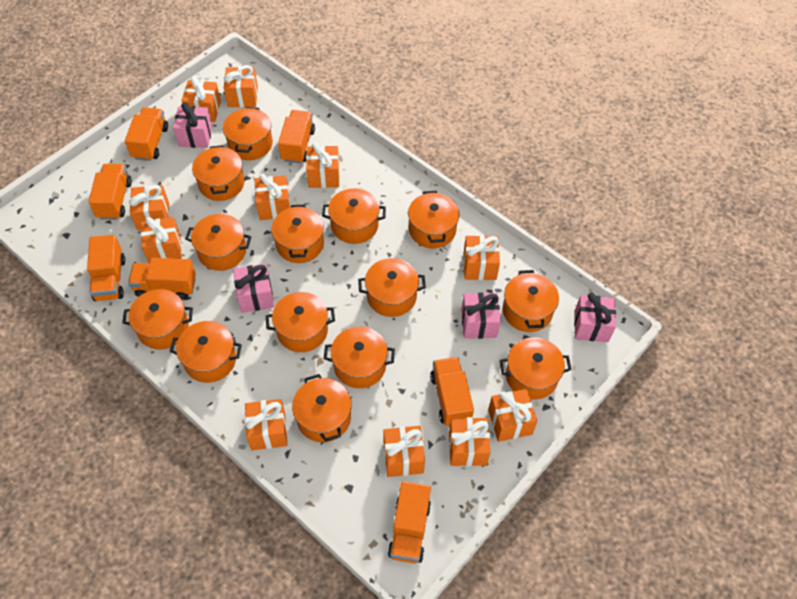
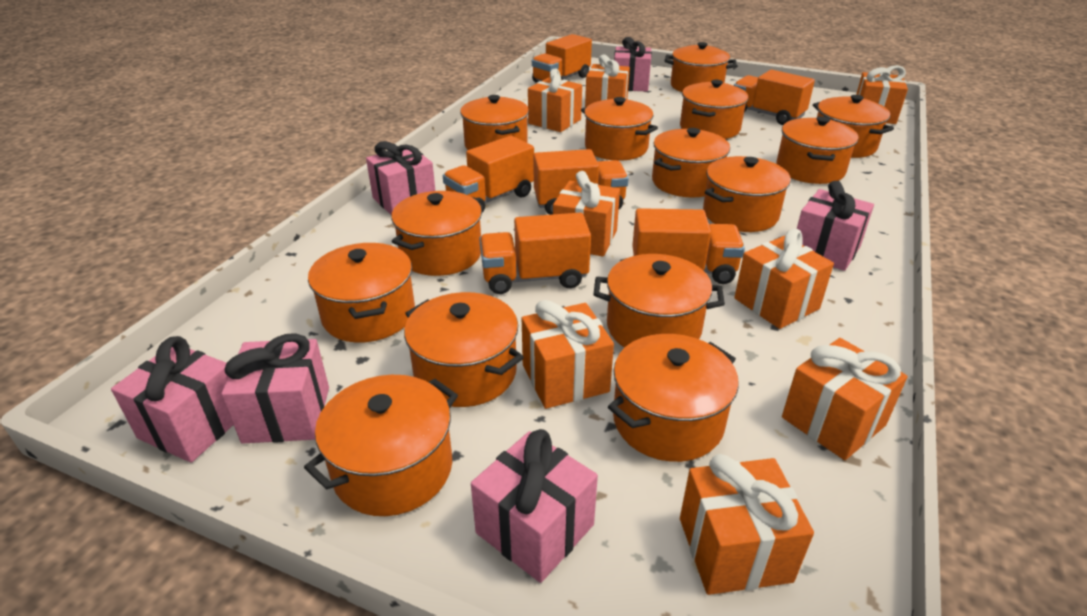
orange gift: [129,185,169,230] [141,217,182,264] [181,76,221,122] [224,65,258,107] [245,399,287,450] [254,174,290,220] [306,142,340,188] [384,426,425,477] [449,417,490,466] [464,235,500,280] [488,389,538,442] = 11 -> [522,300,614,409] [528,69,582,132] [553,171,620,257] [585,55,630,107] [680,454,814,595] [734,229,834,329] [782,338,908,460] [856,65,908,124] = 8
orange truck: [87,235,125,301] [89,164,132,220] [125,107,168,161] [128,258,196,300] [278,110,315,163] [388,481,431,564] [430,357,474,426] = 7 -> [443,136,534,213] [479,213,591,294] [532,34,592,83] [533,149,629,215] [632,208,745,284] [734,70,815,125] = 6
pink gift: [173,102,213,148] [233,264,274,313] [461,292,501,339] [574,293,616,342] = 4 -> [111,336,233,463] [221,333,329,444] [366,141,436,216] [471,429,598,583] [614,37,652,92] [797,181,874,271] = 6

